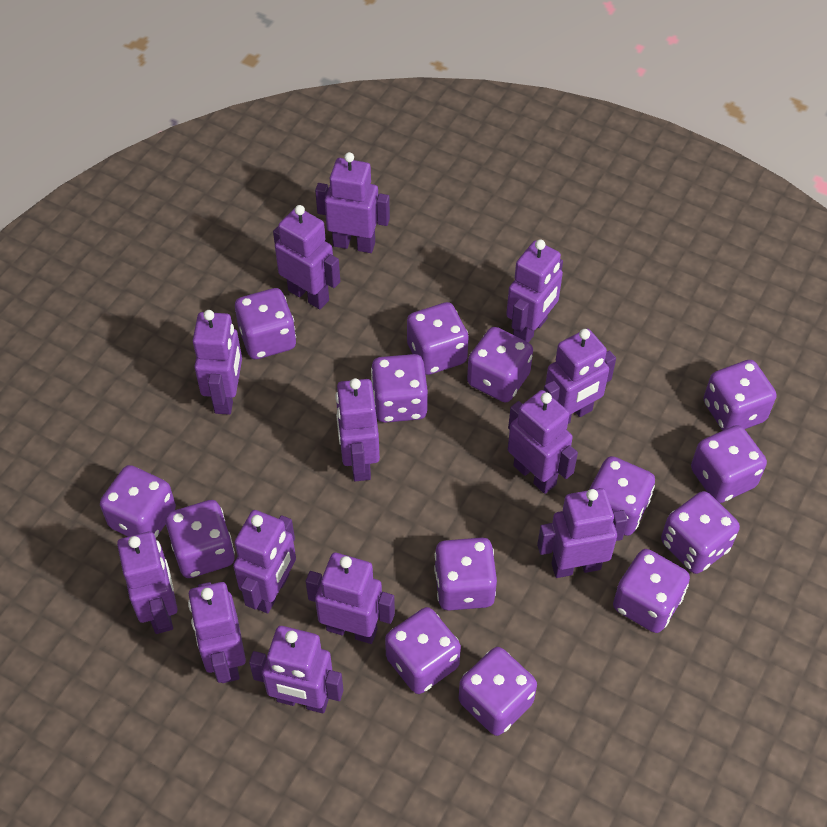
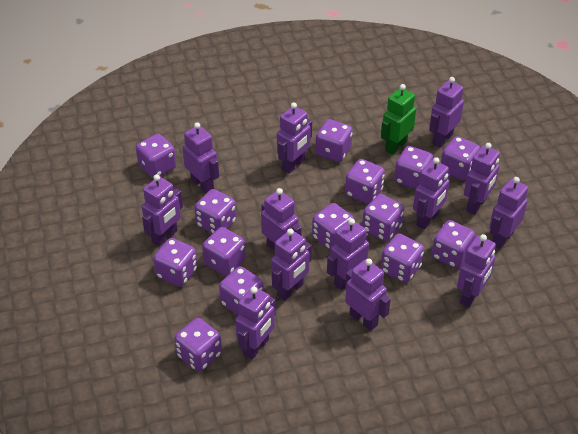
green robot: none = 0 -> [381,84,416,155] = 1

